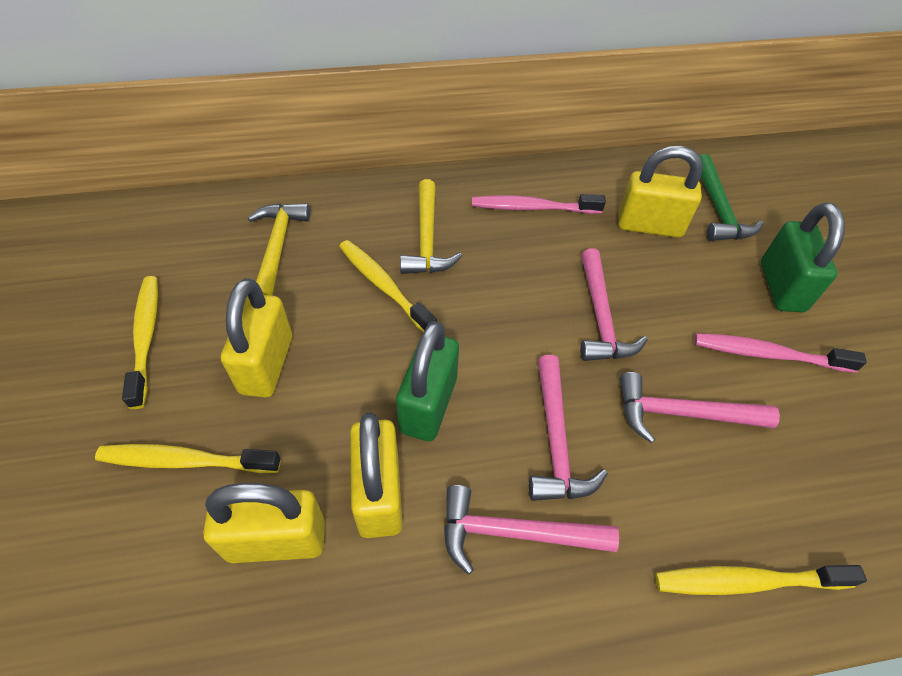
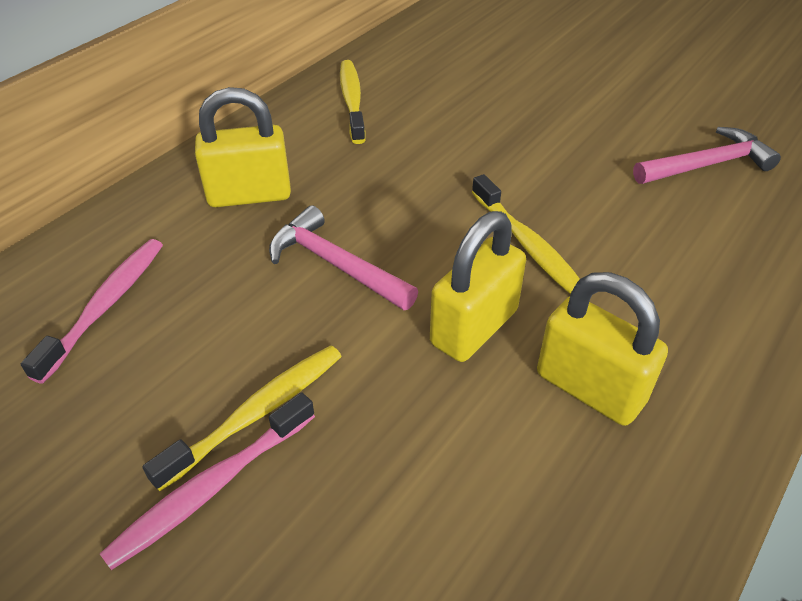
green hammer: [700,154,763,241] = 1 -> none = 0
green padlock: [396,321,459,441] [761,202,845,312] = 2 -> none = 0
pink hammer: [444,485,619,575] [529,355,608,501] [580,248,648,361] [620,372,780,443] = 4 -> [269,205,418,310] [633,127,781,184] = 2
yellow hammer: [248,203,310,296] [400,179,462,274] = 2 -> none = 0
yellow padlock: [203,483,325,563] [221,278,292,398] [350,412,403,538] [618,146,703,238] = 4 -> [195,87,291,207] [430,211,526,362] [537,272,668,426] = 3
yellow toothbrush: [95,444,281,473] [122,276,158,409] [339,240,437,332] [655,565,867,595] = 4 -> [142,345,342,492] [340,60,366,144] [472,174,580,295] = 3

